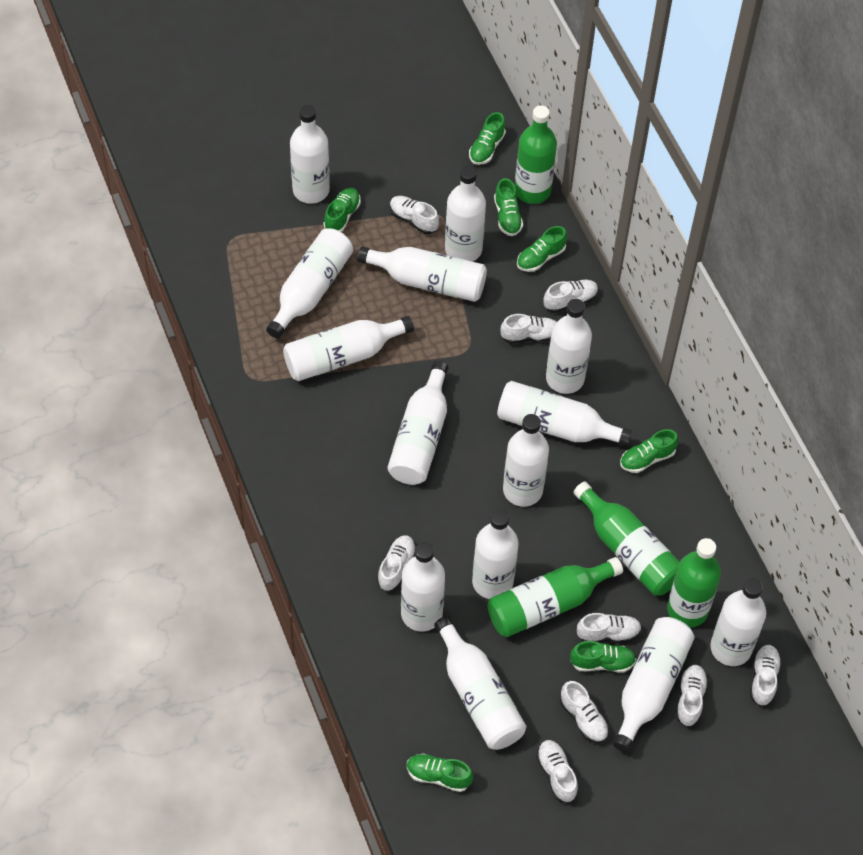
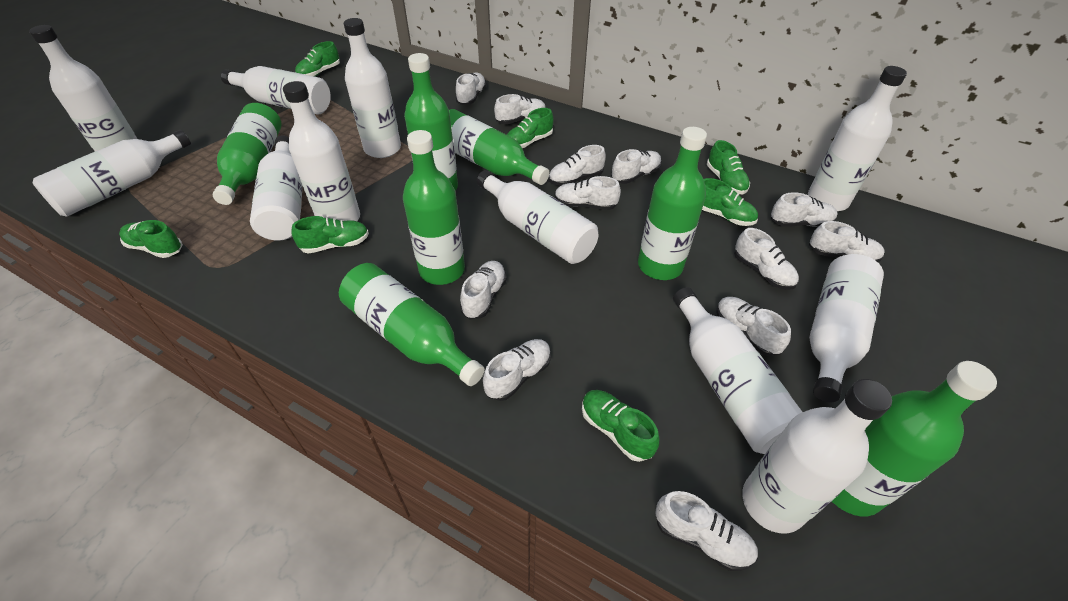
green bottle: [487,557,623,637] [515,105,557,204] [573,482,680,596] [667,538,721,628] = 4 -> [213,103,282,205] [339,263,485,386] [403,130,465,285] [404,53,458,191] [449,109,550,185] [638,127,707,280] [832,361,997,517] = 7
white bottle: [266,228,353,338] [283,316,414,381] [290,105,330,204] [357,246,487,302] [387,361,449,485] [401,542,445,632] [434,616,526,750] [445,166,486,262] [472,509,519,599] [497,381,632,446] [503,414,549,507] [546,299,592,394] [613,617,695,752] [710,578,766,666] = 14 -> [29,25,137,151] [33,130,191,217] [221,66,331,115] [250,135,302,241] [283,81,360,221] [344,18,401,158] [477,170,598,264] [673,287,802,454] [742,379,892,534] [808,66,907,211] [809,254,884,402] = 11
white shoe: [377,535,416,591] [390,196,439,234] [501,314,557,344] [536,740,578,802] [544,280,598,313] [560,681,609,743] [577,613,642,643] [676,665,708,727] [750,645,782,706] = 9 -> [455,72,487,105] [460,261,507,320] [483,339,551,401] [494,94,546,124] [549,145,606,186] [554,176,621,210] [611,149,662,184] [655,491,758,571] [716,297,791,356] [734,228,799,290] [771,192,838,227] [809,221,885,262] = 12

